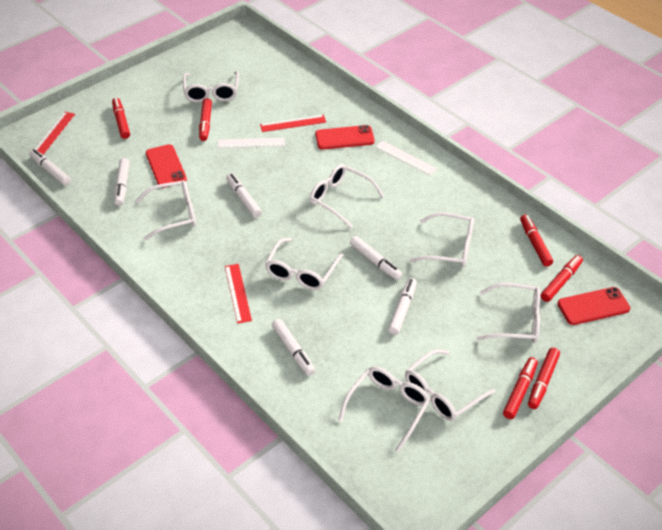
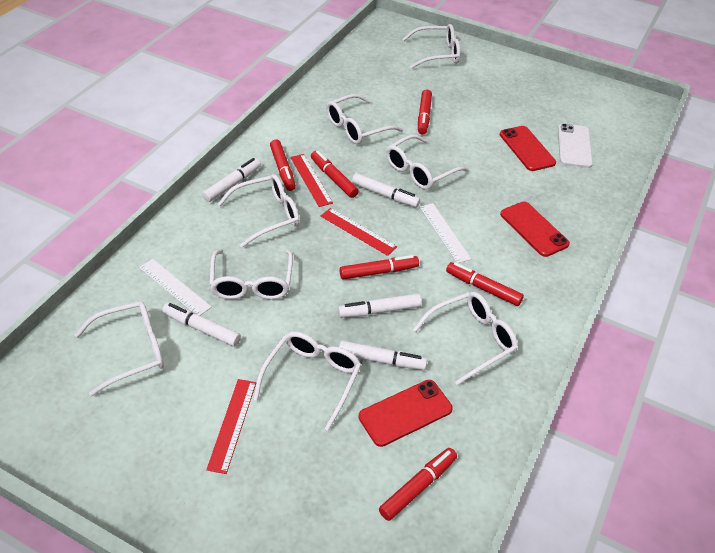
white marker: [29,149,71,185] [114,158,130,206] [226,173,262,218] [272,319,315,376] [350,236,402,280] [388,278,417,335] = 6 -> [162,303,241,347] [202,158,261,202] [338,293,422,318] [339,340,427,370] [352,173,420,207] = 5
white phone: none = 0 -> [558,123,593,168] = 1

